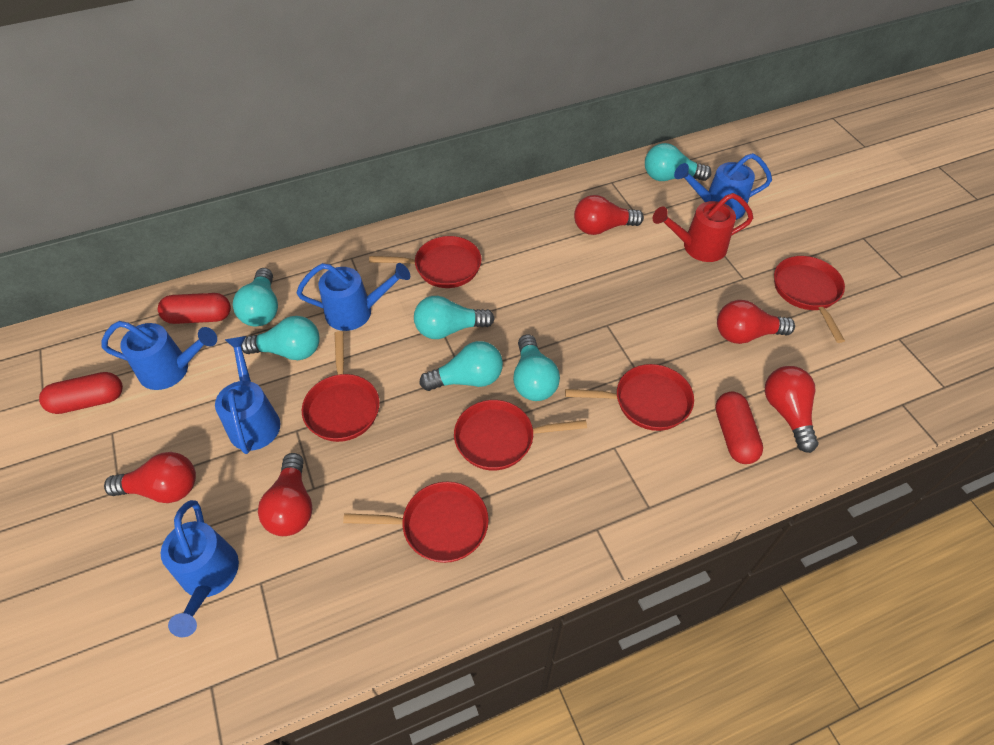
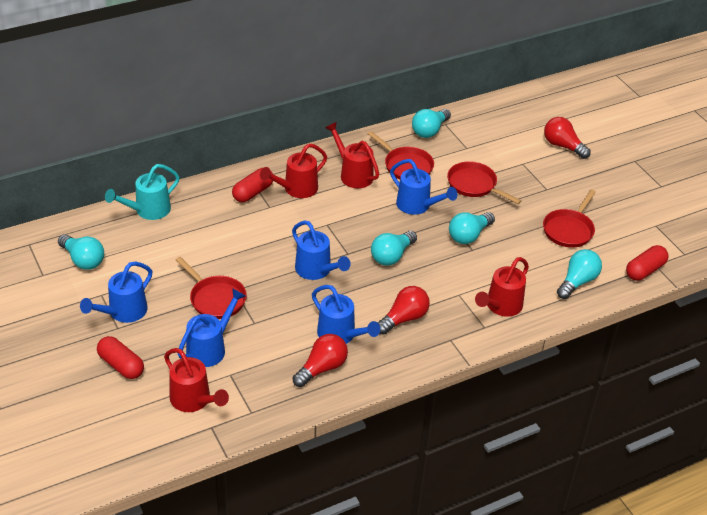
red light bulb: [104,452,196,503] [258,453,313,536] [574,195,644,235] [717,300,795,344] [765,366,818,453] = 5 -> [293,334,348,387] [378,286,430,335] [544,117,591,159] = 3
red pan: [302,331,380,442] [343,482,489,563] [369,236,482,288] [454,400,587,470] [565,364,694,431] [774,256,845,343] = 6 -> [176,257,247,319] [368,131,434,179] [447,161,521,204] [543,190,596,248] = 4
red watering can: [653,193,753,262] = 1 -> [164,348,229,412] [260,144,327,198] [325,122,379,188] [475,257,529,317] = 4
turquoise light bulb: [233,268,278,326] [241,316,320,360] [414,296,495,339] [420,341,503,391] [513,334,560,401] [645,143,712,181] = 6 -> [58,234,104,270] [371,231,417,266] [412,109,451,138] [449,212,495,244] [557,249,602,299] = 5
turquoise watering can: none = 0 -> [105,164,179,220] = 1

